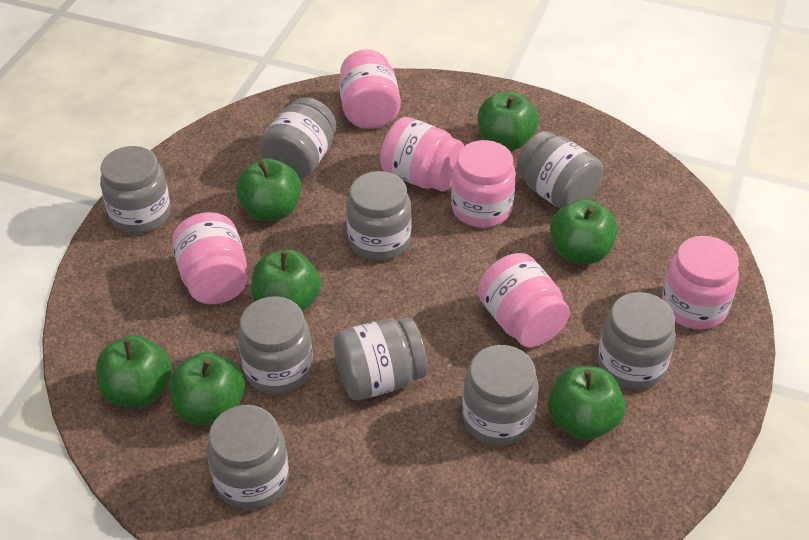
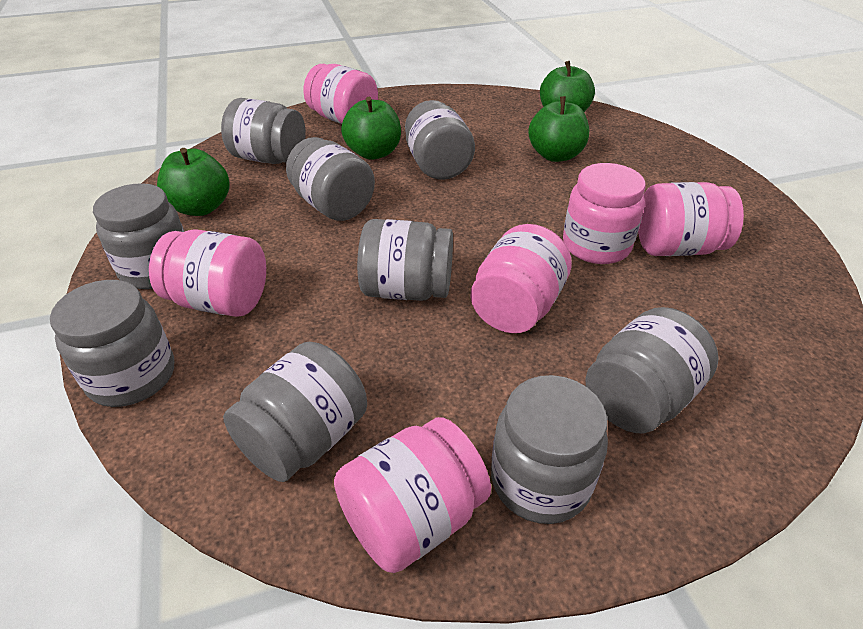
green apple: [96,335,172,407] [169,352,245,425] [236,158,301,221] [251,249,321,312] [478,91,538,151] [548,366,625,440] [550,199,618,264] = 7 -> [157,148,230,216] [341,97,401,160] [528,96,589,162] [540,61,595,112] = 4

